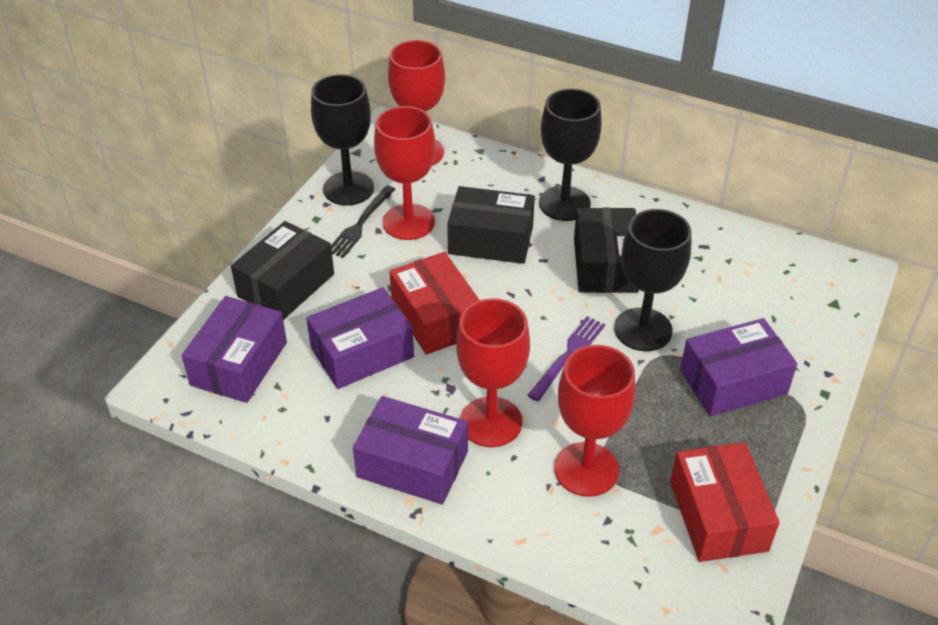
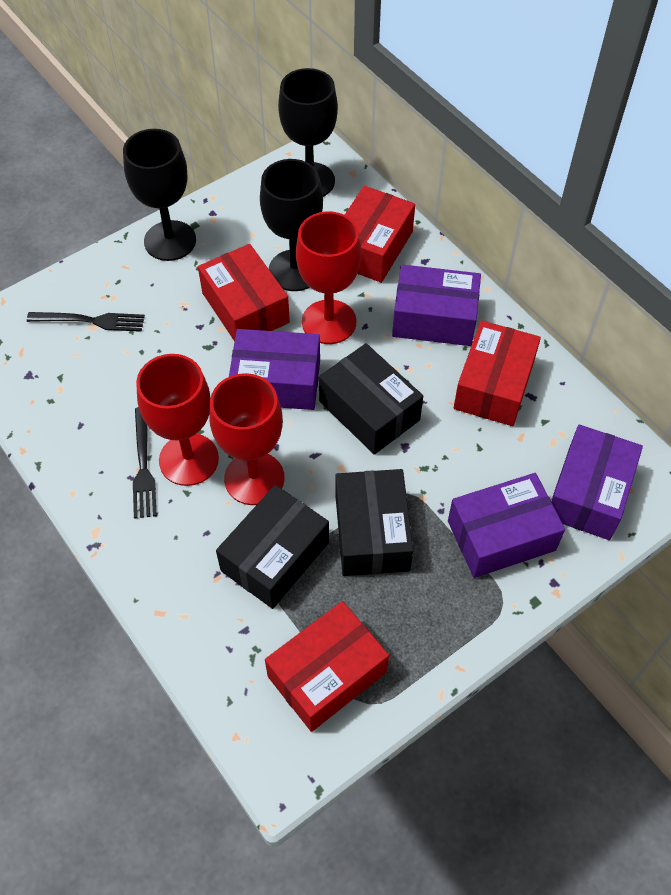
black fork: [331,186,396,258] = 1 -> [27,312,145,332] [133,407,157,519] = 2
purple fork: [527,316,605,401] = 1 -> none = 0
red box: [390,252,480,355] [670,442,780,562] = 2 -> [198,244,290,341] [265,601,389,732] [345,186,415,283] [454,320,541,426] = 4
red goblet: [374,106,436,240] [388,40,445,165] [456,298,530,447] [554,345,636,497] = 4 -> [136,354,219,486] [209,373,285,505] [296,211,361,344] = 3

